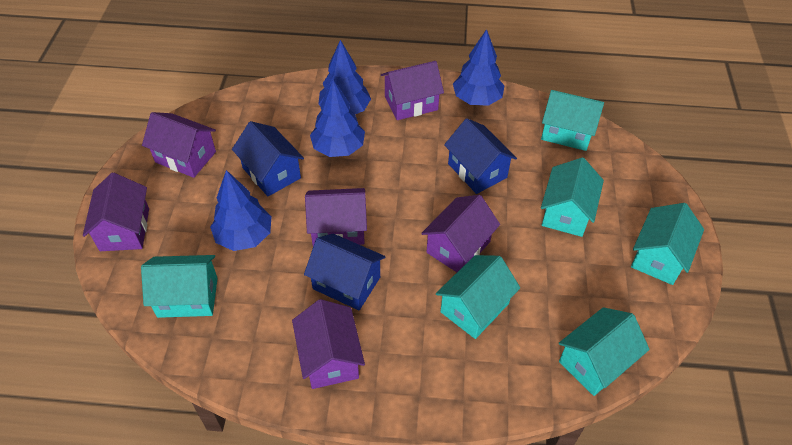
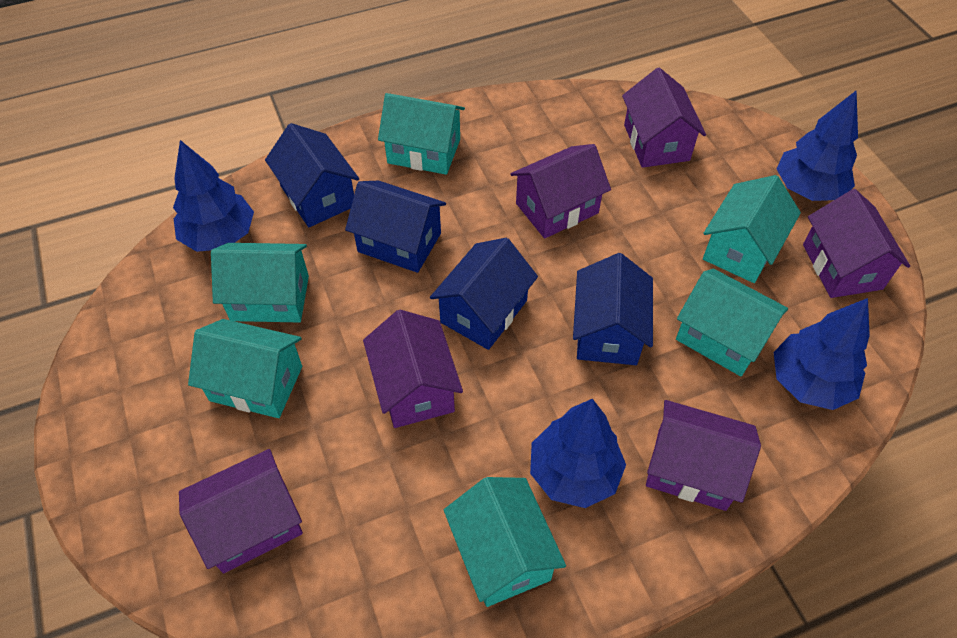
blue house: [232,121,304,196] [304,234,386,310] [444,118,517,194] = 3 -> [265,123,359,227] [345,181,446,273] [430,238,538,350] [573,253,653,365] = 4

